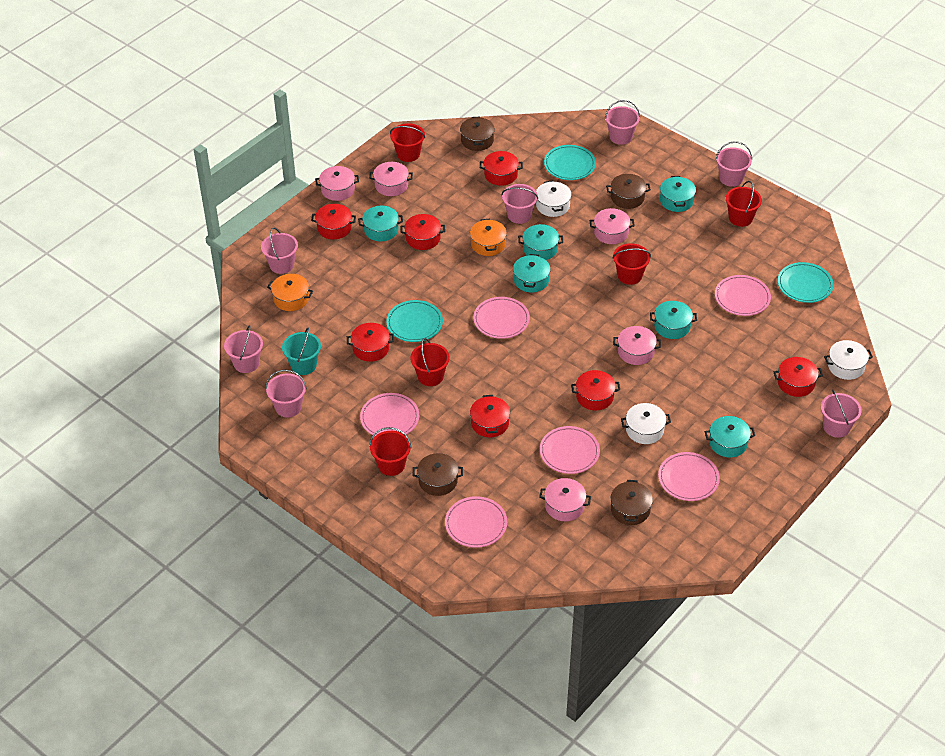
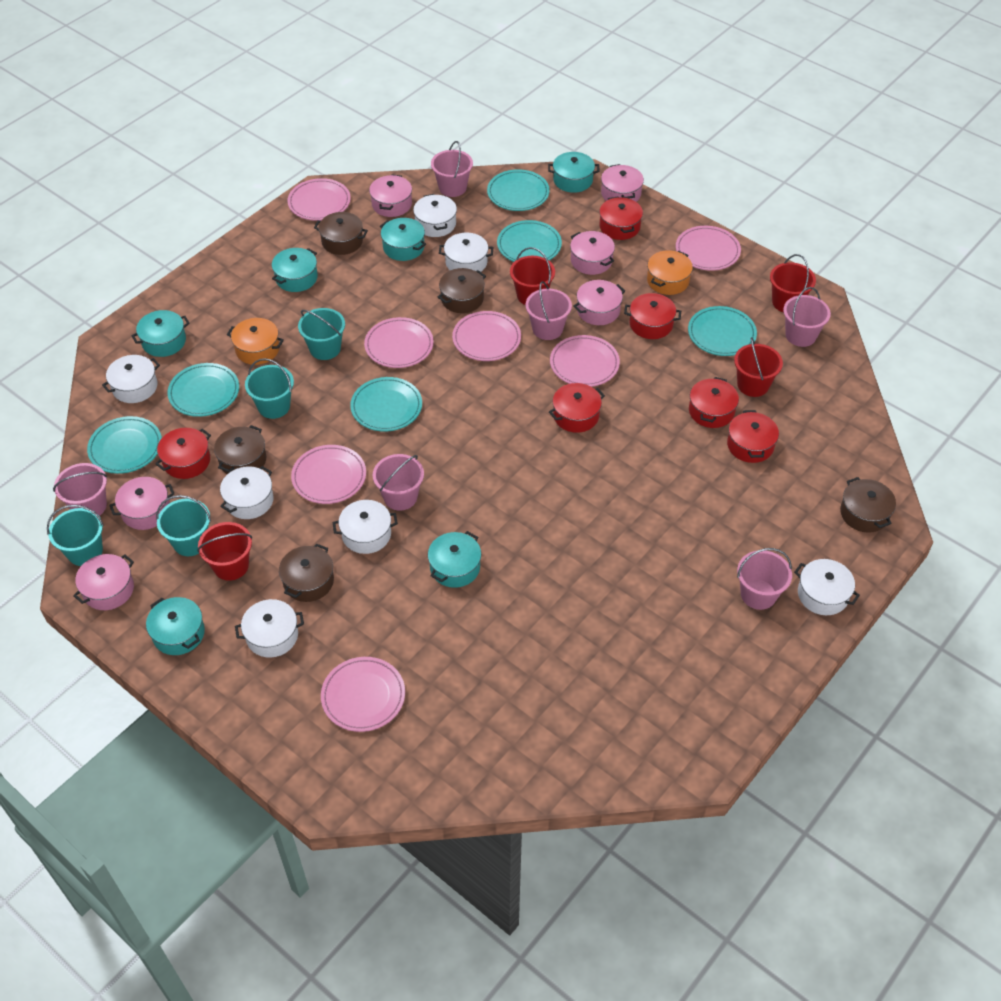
brown pot: [413,453,463,496] [460,117,495,151] [606,174,651,209] [611,480,653,525] = 4 -> [214,425,266,474] [279,543,334,602] [314,212,368,255] [438,268,486,313] [840,477,896,533] = 5
pink bucket: [224,325,263,373] [261,228,298,274] [266,370,307,417] [502,184,538,224] [605,100,640,145] [716,141,752,187] [821,390,862,438] = 7 -> [53,463,107,516] [373,454,424,511] [431,141,473,197] [525,281,572,340] [737,548,792,610] [783,287,831,347] = 6
pink plate: [360,393,419,436] [445,496,507,548] [473,297,530,339] [540,426,600,474] [658,452,720,501] [715,275,771,316] = 6 -> [287,178,351,221] [291,445,366,504] [321,657,405,732] [364,317,434,368] [452,311,521,361] [550,335,620,387] [676,226,741,271] = 7
pink pot: [315,166,359,201] [369,162,413,196] [539,478,591,521] [590,208,635,244] [613,326,661,365] = 5 -> [73,554,134,610] [109,477,174,530] [369,174,412,217] [570,231,615,275] [573,280,625,325] [601,164,644,202] = 6
red bucket: [369,427,411,476] [390,123,425,162] [410,338,450,386] [612,243,651,285] [726,181,762,227] = 5 -> [197,522,252,581] [510,247,555,305] [734,337,783,397] [770,254,816,312] = 4
red pot: [311,204,356,239] [347,323,394,362] [401,214,445,250] [470,395,510,437] [480,151,523,186] [571,370,620,410] [774,357,823,397] = 7 -> [155,428,211,479] [549,383,605,433] [599,196,643,240] [624,293,681,339] [689,377,739,428] [727,410,779,463] = 6
turquoise bucket: [282,327,321,375] = 1 -> [47,505,104,566] [156,495,211,556] [245,358,294,419] [298,308,345,360] = 4
turquoise plate: [386,300,443,342] [544,145,596,180] [778,262,834,303] = 3 -> [87,416,162,474] [167,363,239,417] [350,377,422,432] [487,169,550,211] [497,220,562,262] [688,306,757,356] = 6
white pot: [536,181,572,217] [621,403,671,444] [824,340,873,380] = 3 -> [102,355,160,403] [220,466,274,519] [235,599,304,658] [333,500,398,554] [413,194,457,237] [439,233,493,272] [794,559,860,615] = 7

